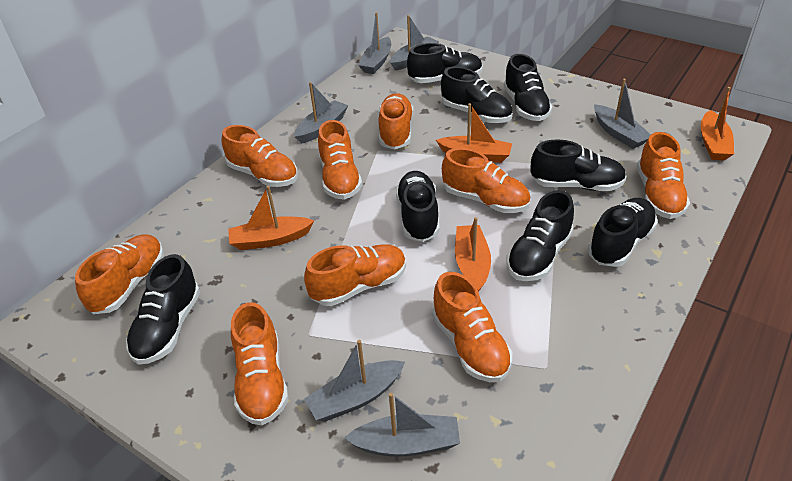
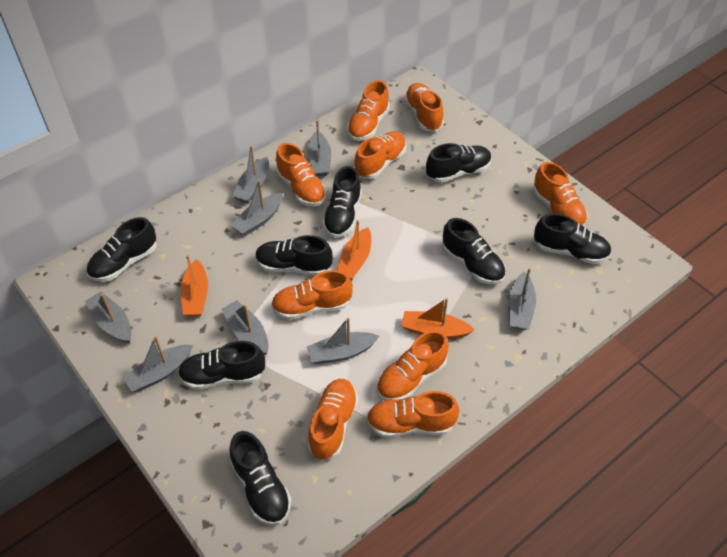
grey boat: [294,82,349,144] [304,340,405,421] [344,393,460,457] [358,12,391,74] [390,15,439,70] [594,79,651,149] = 6 -> [85,292,132,343] [123,336,193,392] [221,300,269,355] [231,180,283,236] [232,146,269,203] [307,120,331,177] [307,317,379,364] [508,268,536,330] = 8
orange boat: [228,186,314,250] [436,103,512,163] [455,217,491,292] [701,87,734,160] = 4 -> [181,255,208,316] [337,220,371,280] [402,298,474,339] = 3

